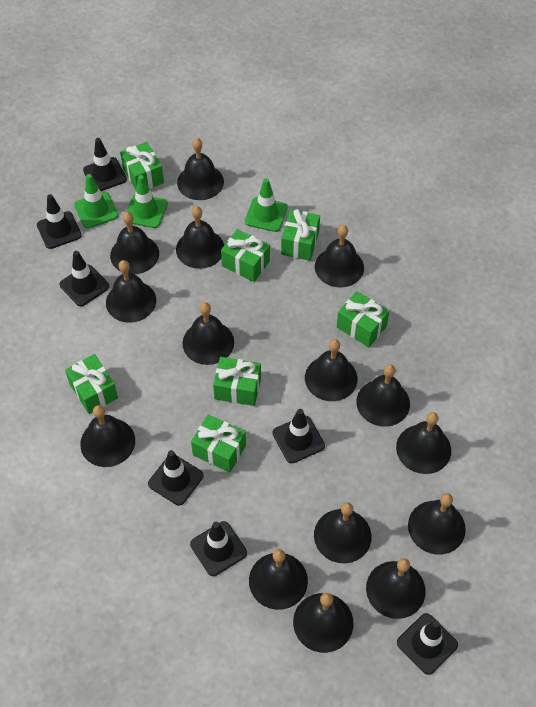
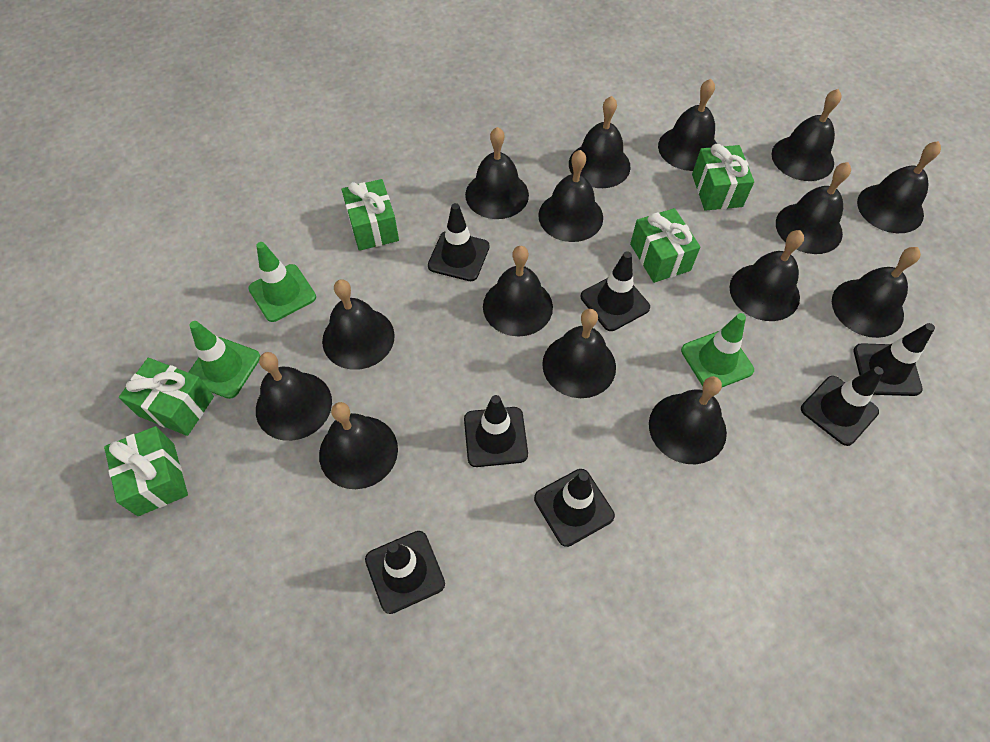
green gift: [65,354,118,414] [120,142,164,190] [191,414,246,473] [213,357,261,406] [221,229,270,282] [281,209,320,261] [337,291,389,347] = 7 -> [104,426,188,516] [119,358,214,436] [342,179,399,251] [630,208,700,283] [692,144,754,211] = 5

